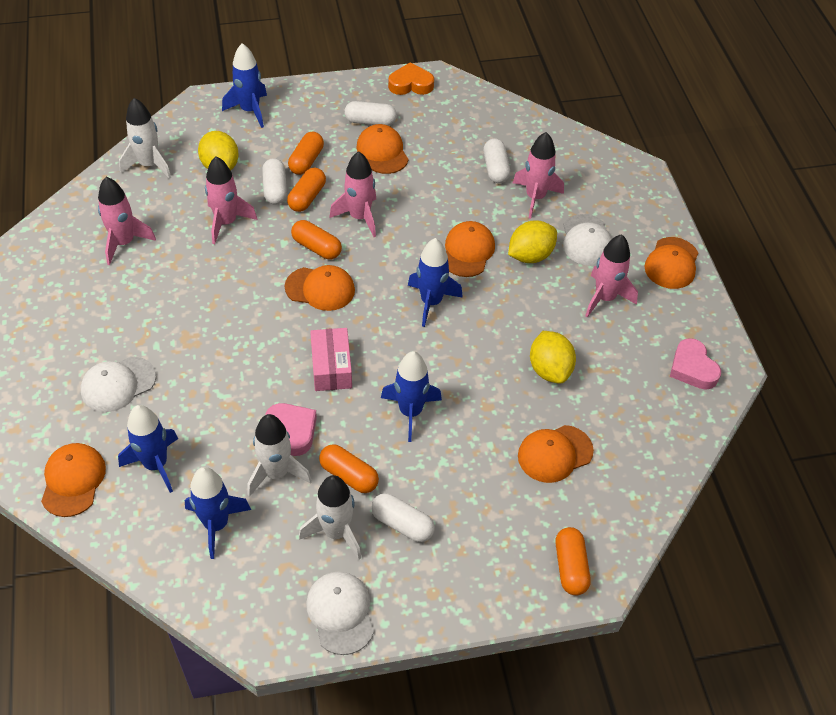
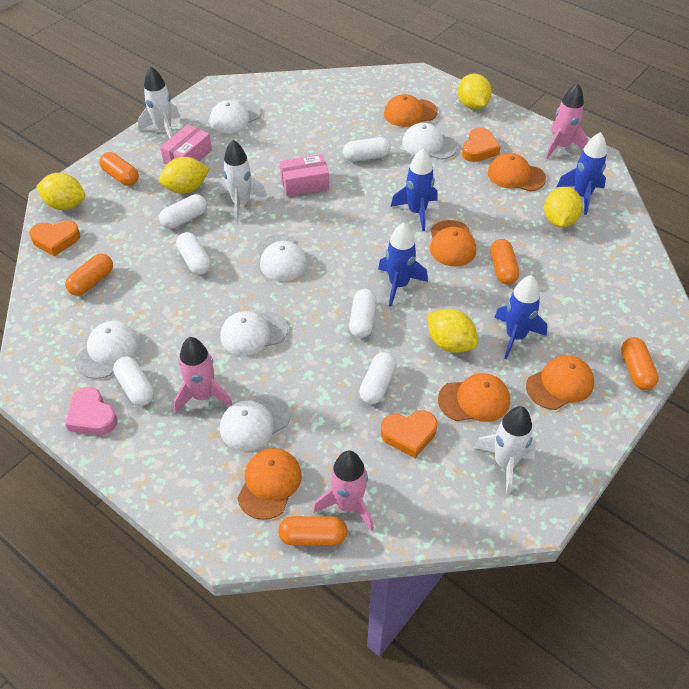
blue rocket: [118,405,178,493] [185,467,251,559] [222,43,267,128] [381,351,442,442] [408,238,463,327] = 5 -> [378,222,428,307] [391,149,438,231] [494,275,547,359] [557,132,607,215] = 4
orange heart: [388,62,434,95] = 1 -> [29,220,80,257] [381,410,437,458] [462,127,500,162] = 3
pink box: [310,328,352,391] = 1 -> [160,124,212,165] [280,154,329,196] = 2
pink heart: [265,403,317,456] [670,338,721,390] = 2 -> [65,387,118,435] = 1
pink rocket: [98,177,156,265] [205,156,257,244] [329,151,376,237] [513,132,564,219] [585,234,638,317] = 5 -> [173,337,233,414] [313,450,374,532] [545,83,589,159] = 3
white cap: [81,356,156,412] [306,571,374,655] [563,214,612,266] = 3 -> [75,321,139,379] [210,100,261,133] [220,311,288,356] [220,394,290,451] [256,234,307,281] [402,123,458,160] = 6
white capsule: [262,158,287,205] [344,101,397,126] [371,493,435,542] [483,138,510,183] = 4 -> [113,357,154,406] [159,194,207,229] [176,232,211,275] [343,137,391,162] [349,289,377,338] [359,352,397,404] = 6
yellow lemon: [198,131,239,171] [508,221,557,263] [530,331,576,384] = 3 -> [36,173,85,210] [159,157,210,194] [428,309,478,353] [458,74,492,110] [544,187,583,228] = 5

